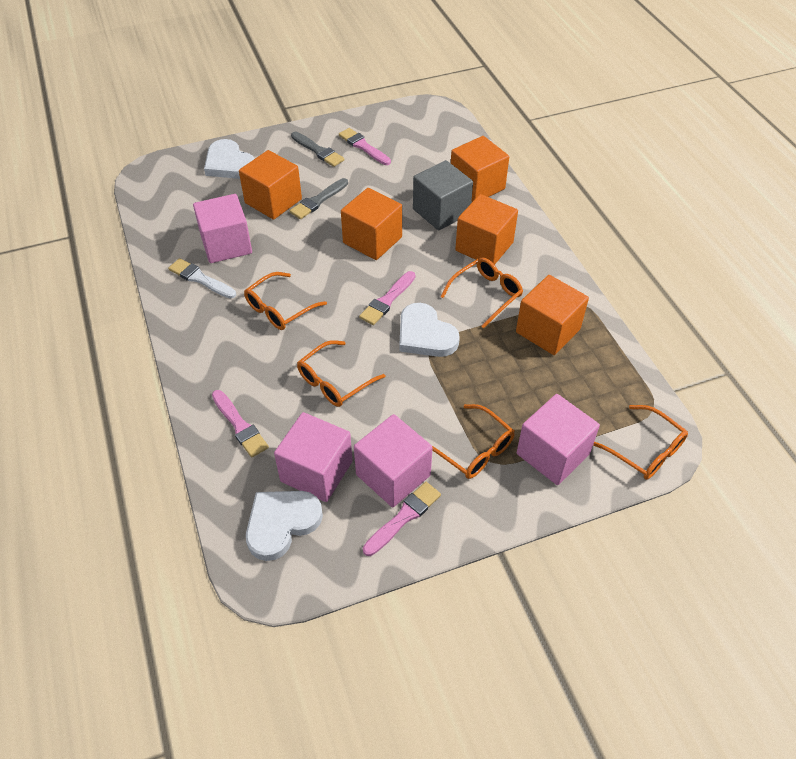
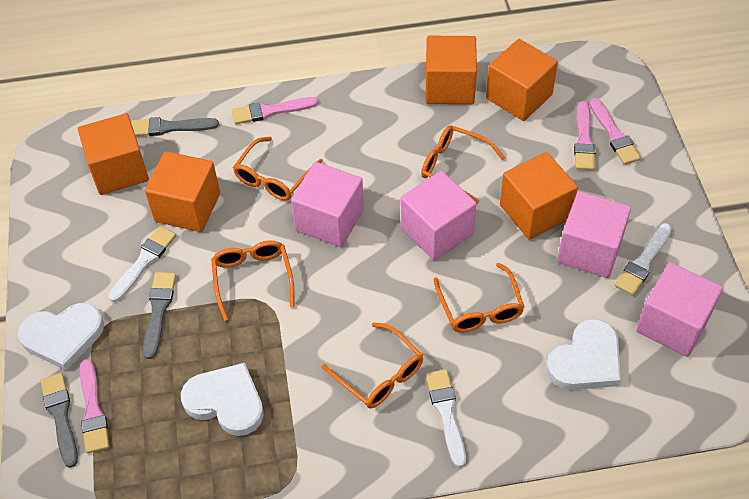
grey brush: [290,178,348,219] [291,132,344,167] = 2 -> [41,373,78,468] [132,117,219,136] [143,272,176,359] = 3
grey cube: [413,160,473,230] = 1 -> none = 0
white brush: [168,258,236,299] = 1 -> [109,226,176,302] [426,369,466,467] [615,223,672,296] = 3

